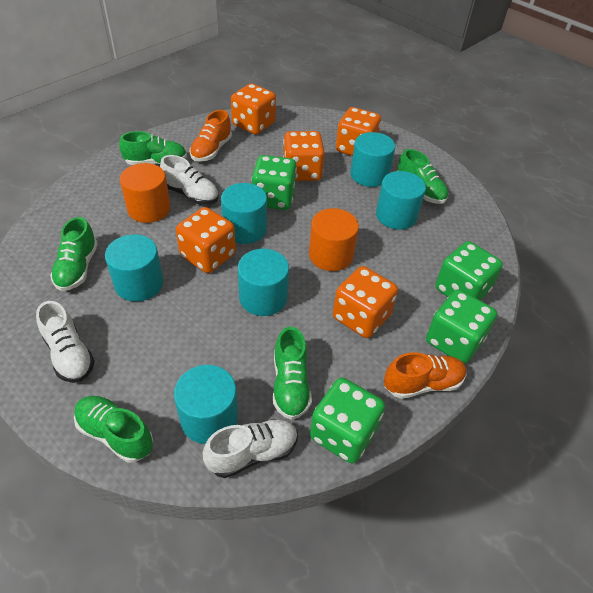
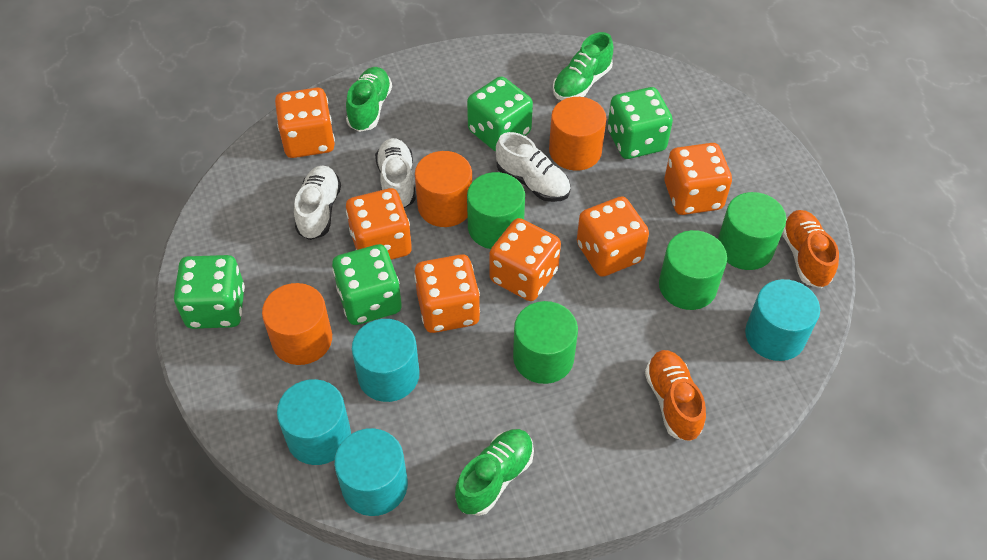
green cylinder: none = 0 -> [467,172,525,249] [513,301,578,384] [659,230,727,310] [718,192,786,270] = 4
green shoe: [50,217,98,291] [74,396,153,463] [119,131,187,165] [273,327,312,420] [398,149,448,204] = 5 -> [346,67,392,132] [455,429,534,516] [553,32,613,100] = 3
orange cylinder: [120,163,171,223] [309,208,359,271] = 2 -> [262,283,332,365] [415,151,472,227] [549,97,607,171] = 3
orange dice: [176,207,236,273] [231,83,276,134] [283,131,325,181] [333,266,398,338] [336,107,381,156] = 5 -> [275,88,335,158] [346,188,412,260] [414,254,480,333] [489,218,561,301] [577,196,649,277] [664,143,732,215] = 6
turquoise cylinder: [105,234,163,301] [174,365,238,444] [221,183,267,244] [238,249,289,316] [350,132,395,187] [376,171,426,230] = 6 -> [277,379,351,465] [334,428,408,516] [352,319,420,402] [745,279,820,361] = 4

